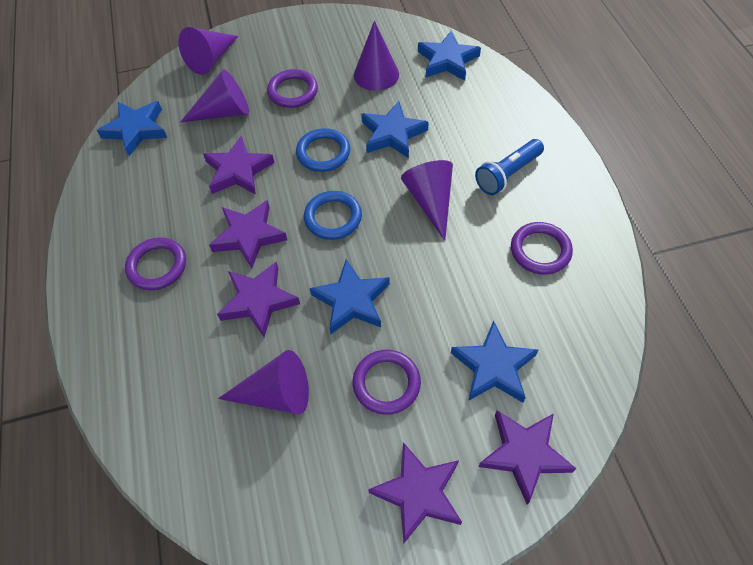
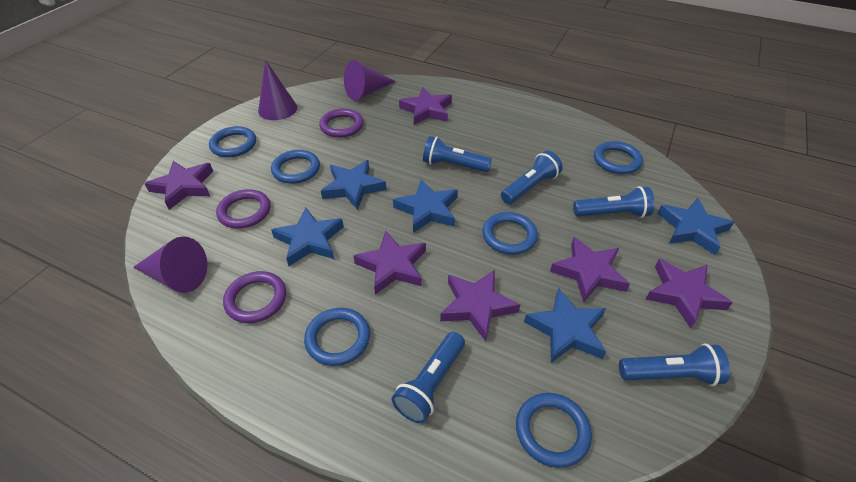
blue flashlight: [475,139,544,195] = 1 -> [392,332,465,423] [423,136,492,172] [501,151,563,204] [573,186,655,218] [619,344,730,386] = 5
blue ring: [296,128,350,172] [304,191,362,240] = 2 -> [209,126,256,157] [271,150,320,184] [304,308,370,366] [482,212,538,255] [516,393,592,468] [594,141,643,174] = 6
purple cone: [178,27,238,75] [181,69,249,122] [218,350,309,414] [354,21,399,91] [401,160,453,241] = 5 -> [133,236,208,293] [258,60,297,120] [344,60,396,100] = 3
purple ring: [125,237,186,290] [267,69,318,108] [353,350,421,415] [511,222,573,275] = 4 -> [216,189,271,229] [223,271,286,323] [319,109,364,138] = 3
purple star: [203,135,275,195] [209,200,287,268] [217,262,300,337] [368,442,462,543] [478,411,576,504] = 5 -> [144,161,213,210] [353,230,426,295] [399,87,452,125] [440,270,521,341] [550,237,630,303] [645,259,733,329] = 6

